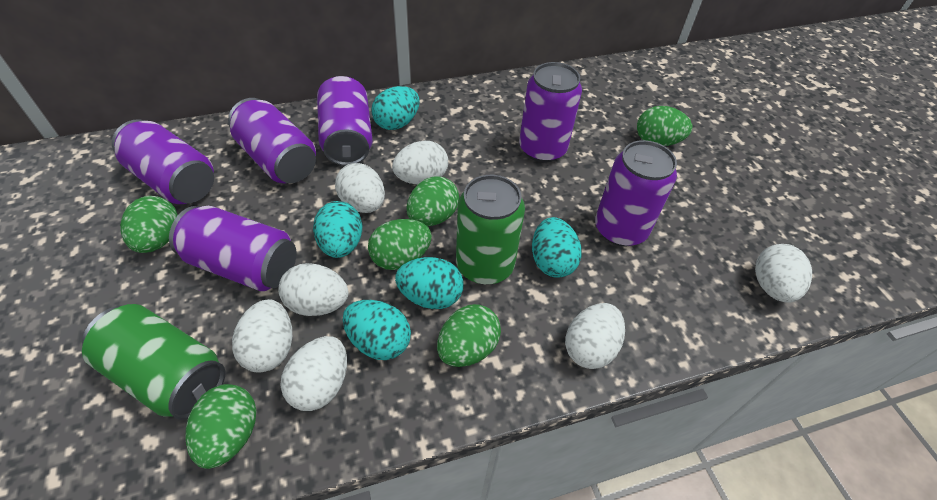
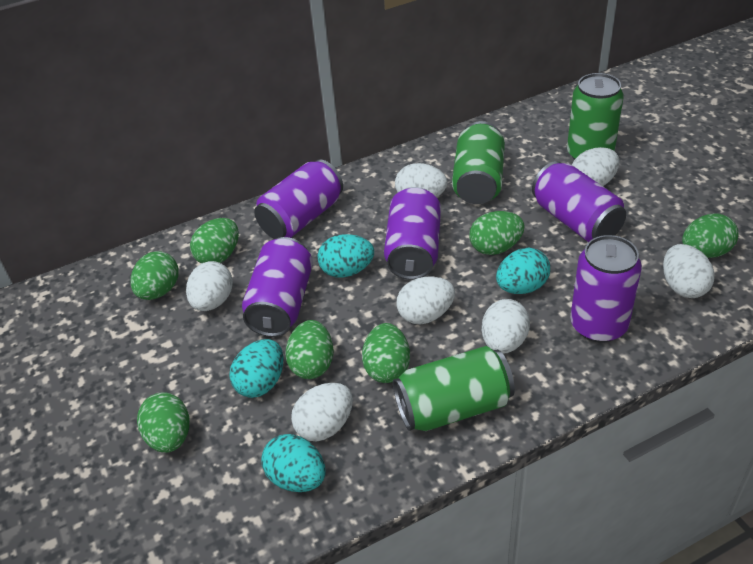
green can: [82,304,226,420] [456,175,525,285] = 2 -> [393,346,515,431] [452,121,505,204] [567,73,624,160] = 3
green egg: [120,196,178,253] [186,384,256,469] [368,219,432,270] [407,176,459,226] [437,304,501,367] [637,106,692,146] = 6 -> [131,251,179,300] [137,393,189,453] [190,218,239,263] [285,320,334,379] [362,323,410,383] [469,211,525,255] [682,214,738,258] = 7
purple can: [112,119,214,204] [169,206,297,291] [228,98,316,183] [317,76,373,166] [519,62,582,162] [595,140,677,247] = 6 -> [242,237,313,337] [254,159,343,239] [384,187,441,280] [532,161,626,242] [570,235,642,343] = 5
turquoise egg: [313,201,362,258] [343,300,411,360] [371,86,420,130] [395,257,464,309] [532,217,582,278] = 5 -> [230,339,283,398] [262,434,326,492] [317,234,374,278] [496,248,550,294] = 4

